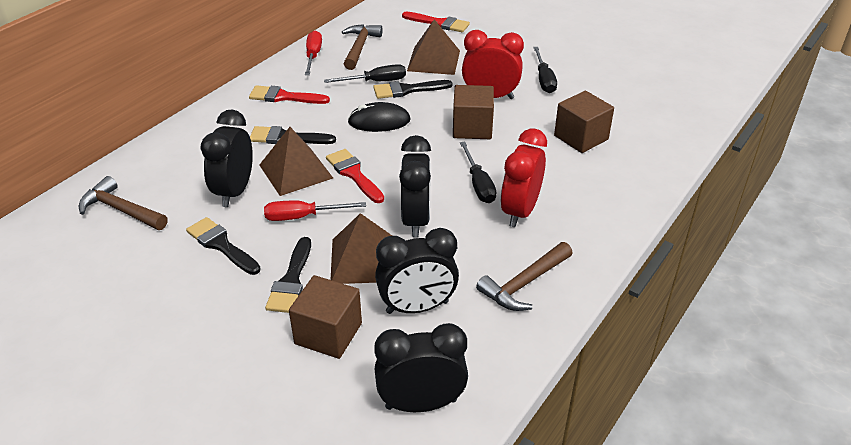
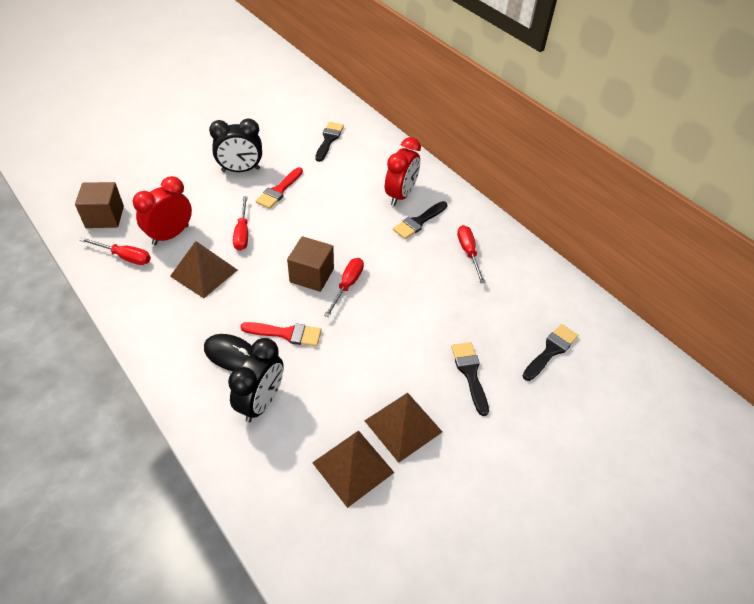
black clock: [201,110,253,207] [374,323,468,412] [375,228,459,314] [399,135,431,237] = 4 -> [209,118,262,172] [228,338,284,422] = 2
black screwdriver: [324,64,406,83] [460,142,497,203] [533,47,557,93] = 3 -> none = 0
brown cube: [289,275,362,359] [453,85,494,139] [554,91,614,153] = 3 -> [75,182,124,228] [287,236,334,292] = 2
brown hammer: [79,176,168,230] [342,24,383,70] [476,242,573,311] = 3 -> none = 0
red brush: [249,85,330,104] [326,149,384,203] [402,12,470,32] = 3 -> [240,322,321,346] [256,167,303,209] = 2
red screwdriver: [264,201,366,221] [305,31,322,75] = 2 -> [80,237,151,265] [233,196,248,251] [324,258,364,317] [457,225,485,283] = 4

